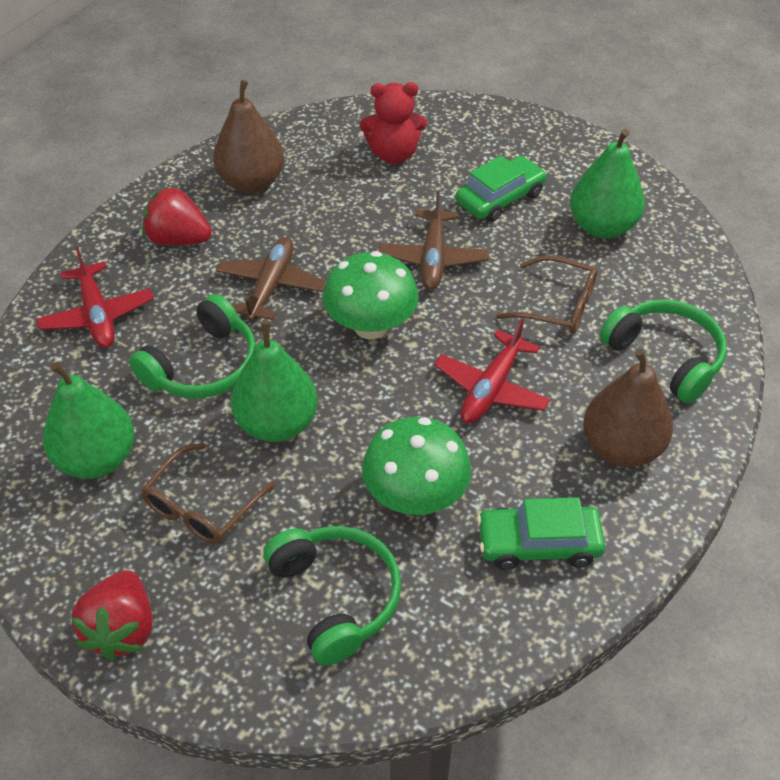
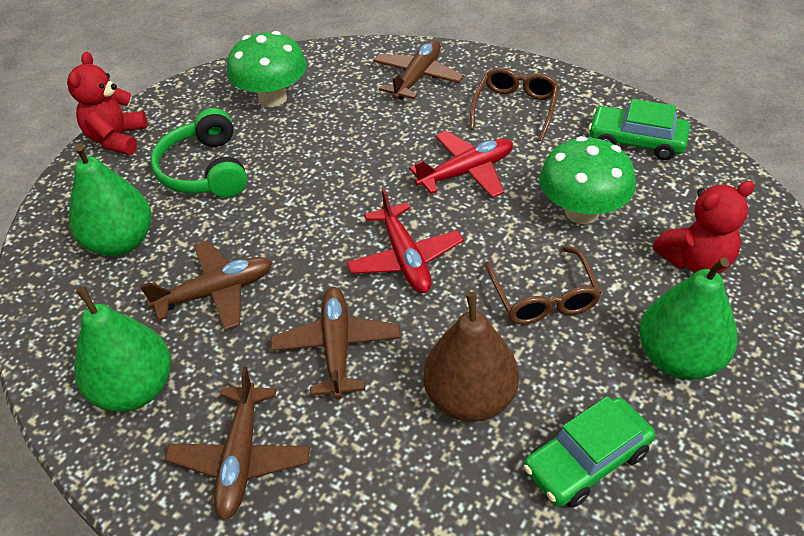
brown pear: [213,80,284,193] [583,349,673,467] = 2 -> [423,292,519,422] = 1
brown plane: [216,237,326,321] [379,191,489,290] = 2 -> [140,241,273,330] [165,367,310,520] [271,287,401,400] [373,40,464,100] = 4
green headphones: [129,294,256,398] [263,526,401,665] [600,299,727,403] = 3 -> [151,108,247,197] = 1
red strawberry: [71,570,153,660] [142,186,212,246] = 2 -> none = 0
red teddy bear: [360,82,427,164] = 1 -> [67,52,147,155] [653,181,755,274] = 2

